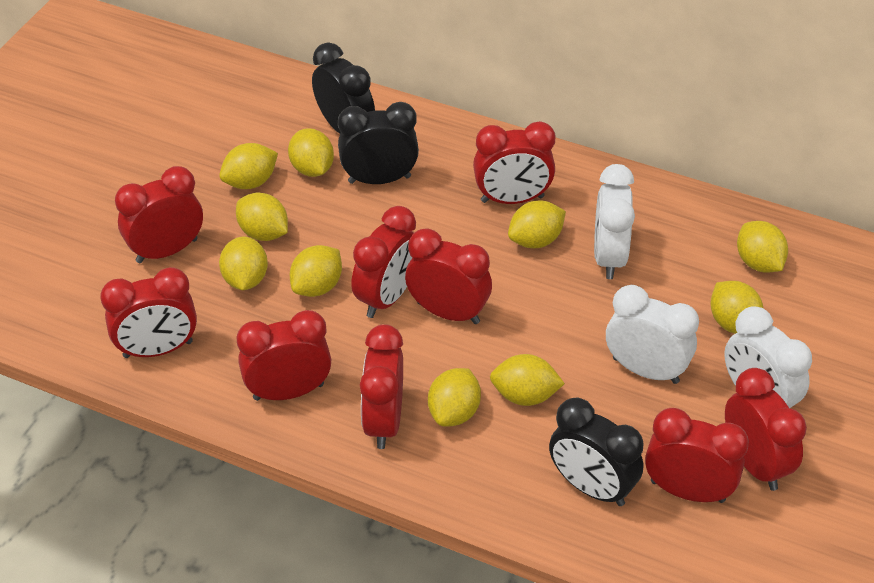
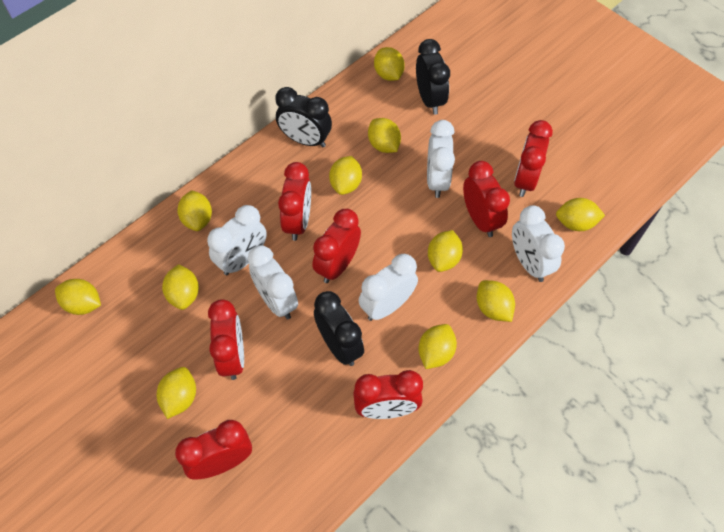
red clock: [100,267,197,358] [115,166,203,263] [237,310,331,401] [351,206,416,318] [360,324,403,449] [405,228,492,324] [473,121,555,204] [645,408,749,503] [725,368,807,491] = 9 -> [175,420,252,480] [208,300,244,380] [278,162,311,241] [313,209,361,283] [353,370,423,419] [463,161,510,237] [514,120,553,197] = 7
white clock: [594,164,635,279] [606,285,699,384] [724,306,812,408] = 3 -> [207,205,267,275] [247,245,298,319] [359,254,418,321] [427,120,455,198] [512,205,565,282] = 5
yellow lemon: [219,143,278,189] [219,236,268,290] [236,193,288,241] [288,128,334,177] [290,245,342,297] [428,368,481,426] [490,354,565,406] [508,201,566,248] [710,281,764,334] [737,221,788,272] = 10 -> [55,279,101,315] [157,367,196,419] [162,264,199,310] [177,190,212,231] [329,156,362,195] [368,118,401,153] [374,47,405,81] [418,324,457,369] [428,230,463,272] [477,280,515,322] [556,198,605,231] = 11

